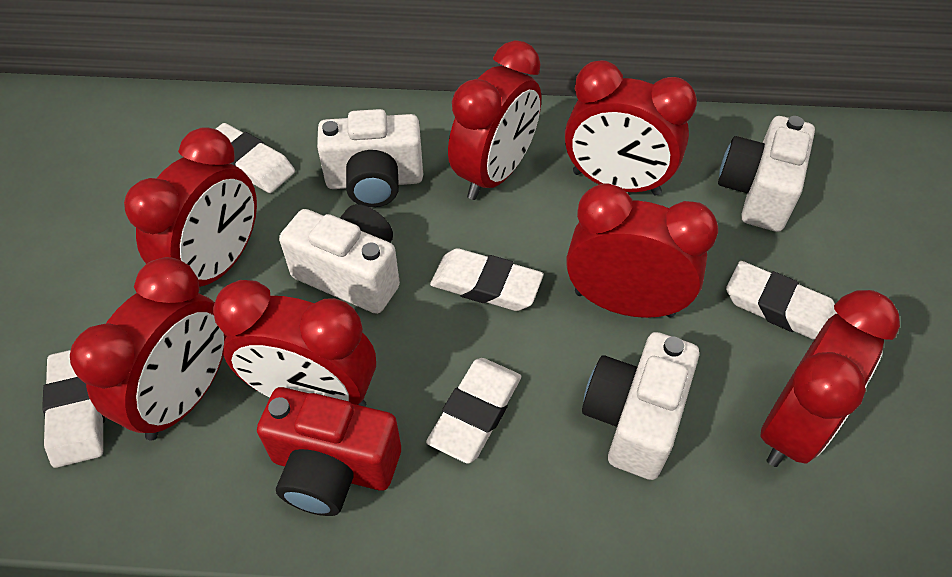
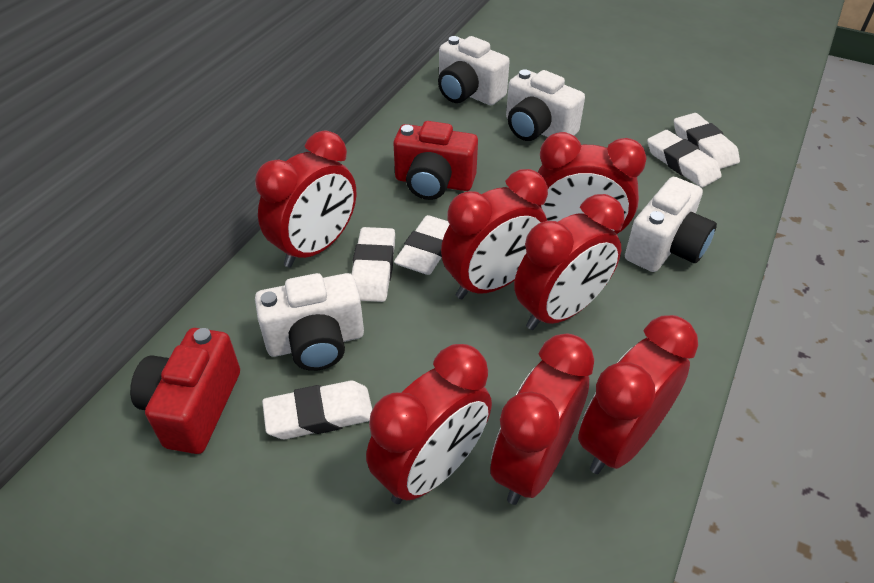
red camera: [257,387,401,516] = 1 -> [130,328,240,454] [393,121,478,200] = 2

